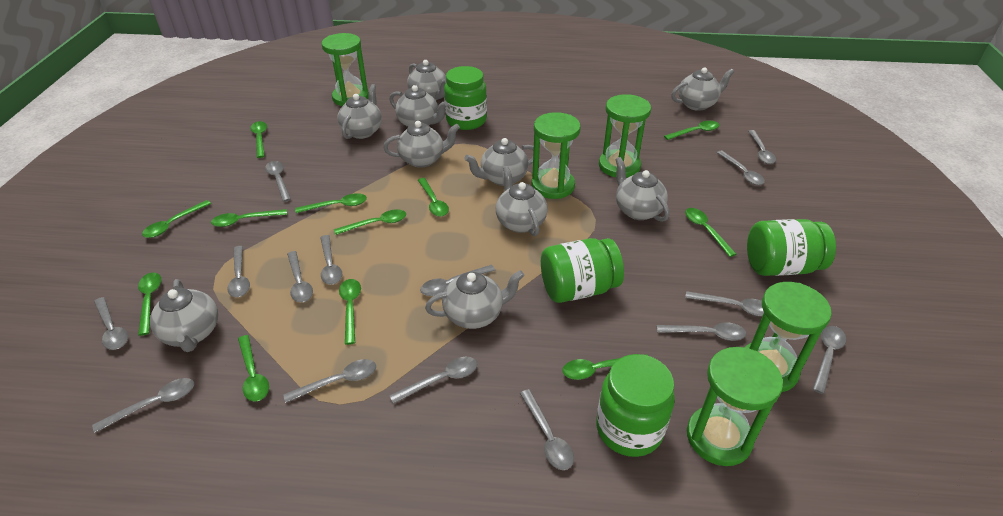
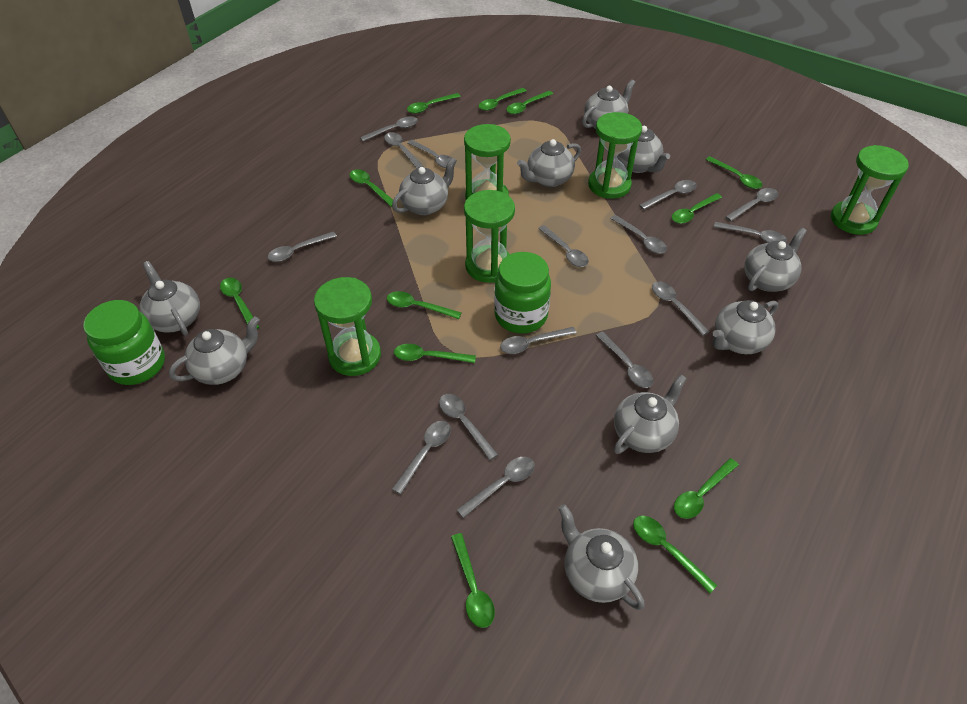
green jar: [444,66,487,130] [541,238,624,303] [596,354,675,457] [747,219,836,276] = 4 -> [83,300,165,385] [494,252,551,333] = 2

